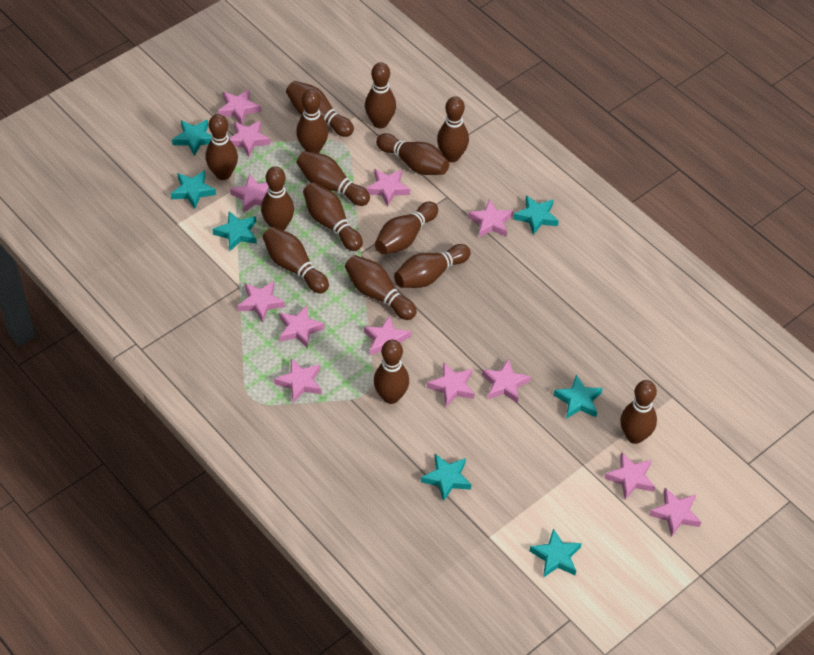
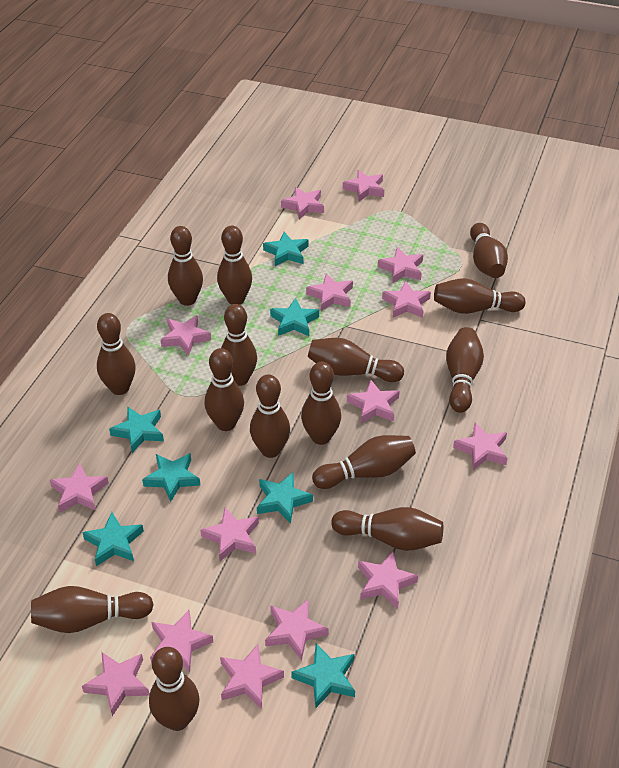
pink star: [218,89,261,124] [229,120,270,157] [230,174,268,213] [237,281,285,323] [274,358,321,403] [279,305,325,348] [364,315,411,355] [366,169,410,206] [427,362,474,407] [468,199,513,237] [482,359,531,404] [604,452,655,500] [649,488,701,537] = 13 -> [50,463,109,513] [82,652,149,716] [150,610,213,672] [161,315,211,356] [200,507,259,561] [220,644,284,709] [265,599,329,661] [281,187,324,220] [306,273,353,311] [343,170,384,202] [347,379,400,423] [358,551,418,609] [378,247,423,283] [382,281,431,318] [453,423,508,470] = 15

